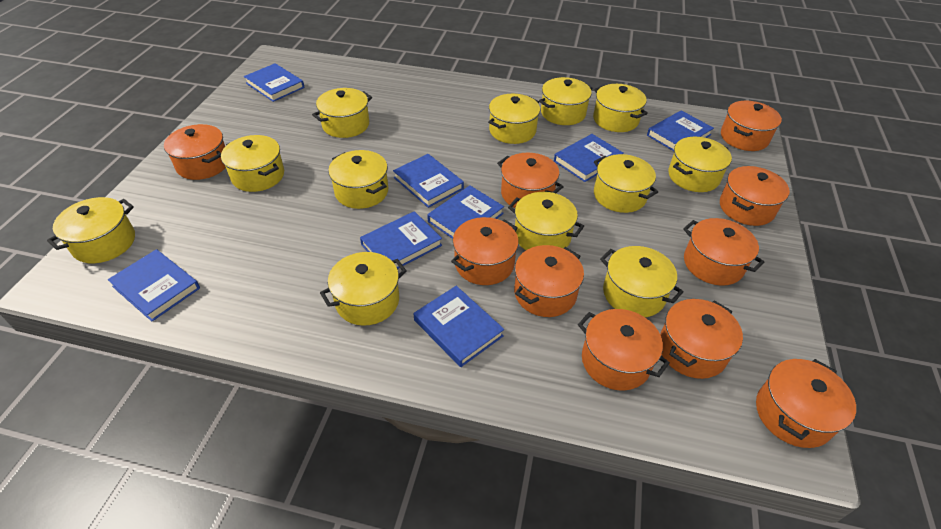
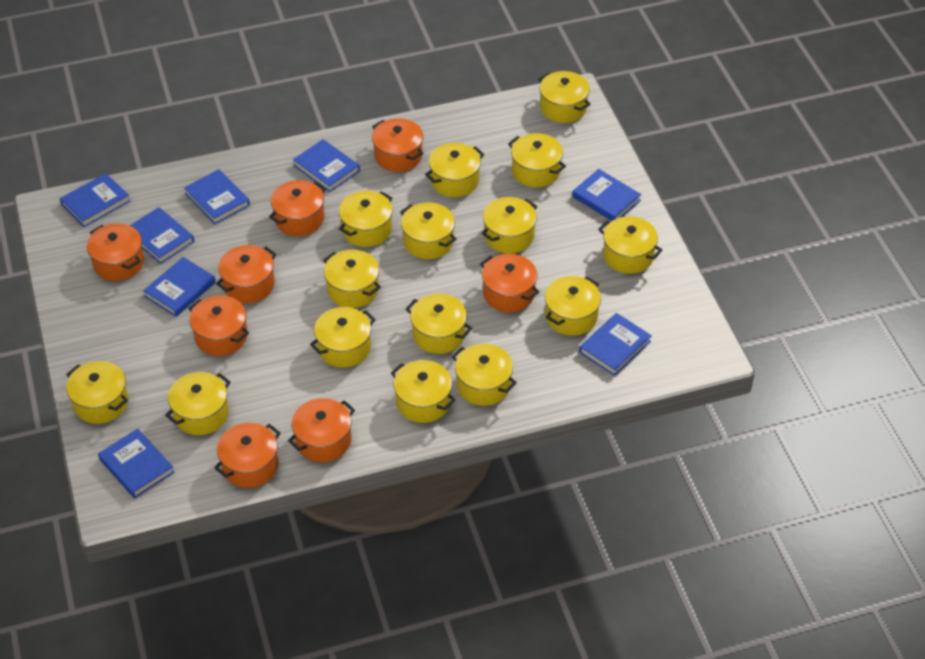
orange pot: [164,124,226,180] [451,217,519,285] [497,153,563,208] [514,245,584,317] [578,309,670,391] [660,299,743,379] [683,218,764,286] [720,166,790,226] [721,101,782,151] [756,359,856,448] = 10 -> [87,223,144,281] [188,296,249,356] [214,423,281,488] [216,245,277,303] [269,180,326,236] [288,398,355,462] [372,118,424,172] [480,254,539,312] = 8
yellow pot: [47,197,135,263] [221,135,284,192] [312,88,372,138] [320,252,407,326] [328,150,388,209] [488,94,540,144] [508,192,584,250] [539,77,593,125] [593,84,648,132] [594,154,658,213] [600,246,683,317] [668,137,732,192] = 12 -> [66,361,128,424] [165,372,231,435] [310,307,376,368] [323,250,381,308] [339,191,393,247] [391,360,456,423] [400,202,457,259] [406,294,472,354] [425,143,484,197] [451,344,517,406] [481,197,537,254] [508,133,566,187] [539,71,591,123] [545,276,601,336] [598,216,662,274] = 15

